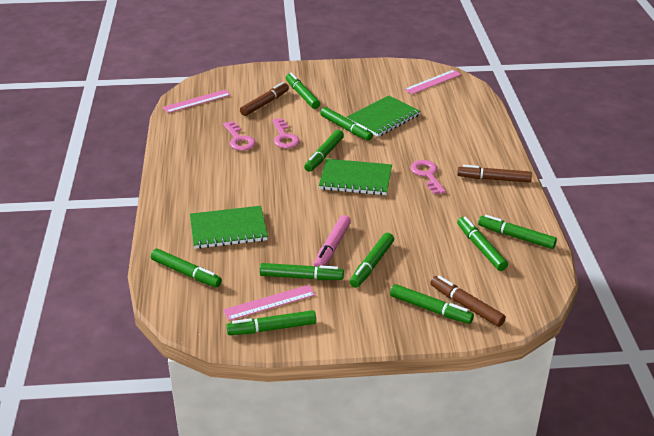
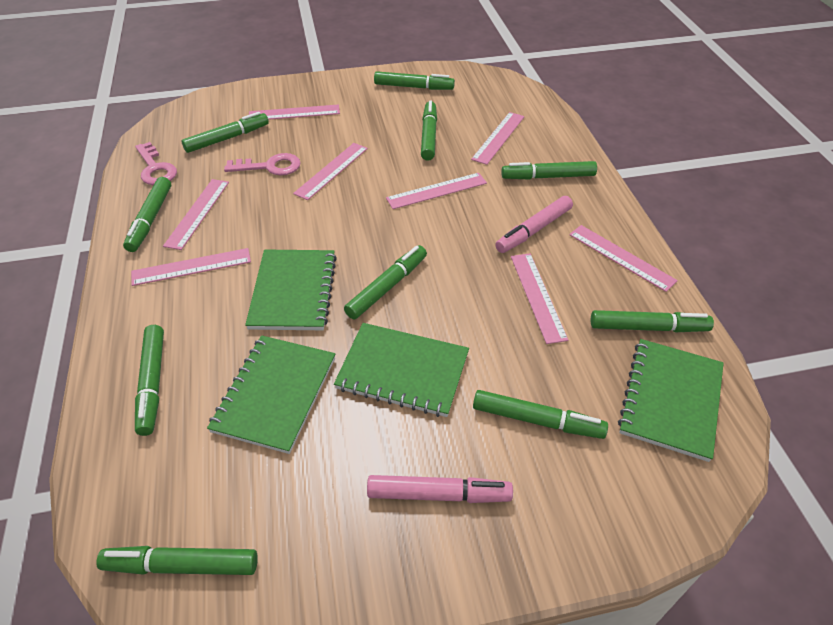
brown marker: [240,82,289,116] [430,276,506,327] [457,165,532,183] = 3 -> none = 0
green notebook: [190,206,268,249] [319,159,392,195] [347,96,420,137] = 3 -> [207,335,335,454] [245,250,337,330] [334,323,469,417] [618,339,724,462] = 4
pink key: [223,121,256,151] [272,118,300,148] [410,160,446,194] = 3 -> [135,142,177,185] [224,153,301,176] = 2
pink marker: [314,215,351,267] = 1 -> [367,475,513,503] [495,196,573,253] = 2
pink ruler: [163,90,231,113] [223,285,315,321] [404,70,462,94] = 3 -> [131,248,251,286] [163,179,229,250] [249,104,340,120] [293,143,368,200] [386,173,487,209] [471,112,525,165] [511,253,568,344] [569,225,678,292] = 8

